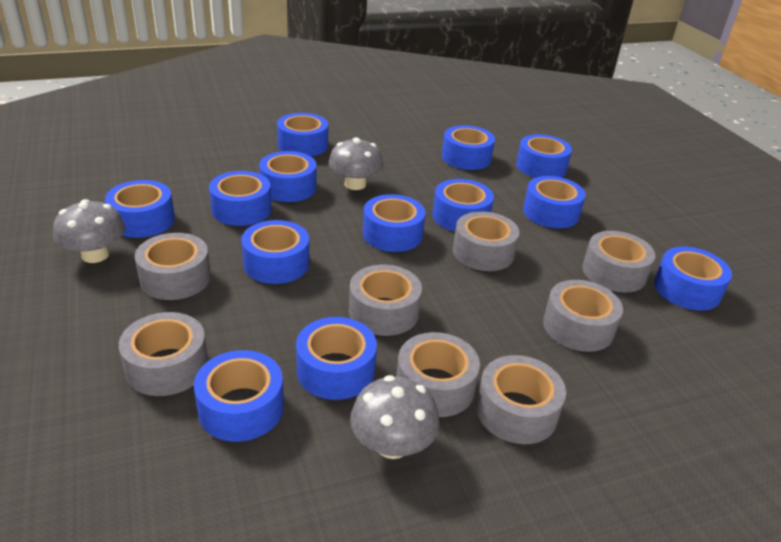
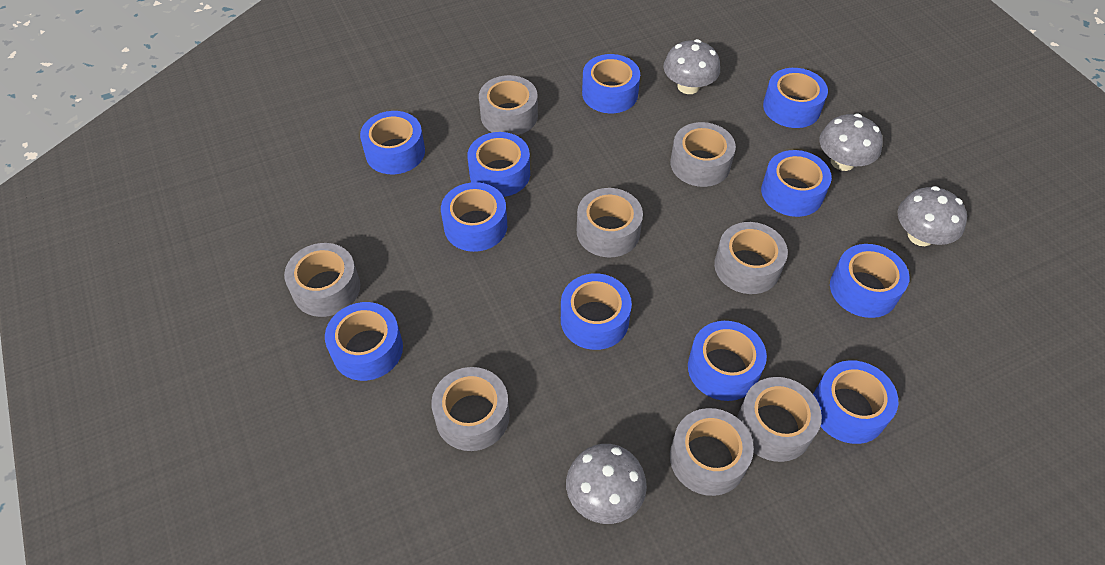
blue tape: [105,180,175,238] [194,350,284,442] [209,171,272,226] [241,220,309,284] [259,151,317,202] [277,113,328,156] [296,317,377,400] [363,194,425,252] [432,179,494,231] [442,125,495,170] [516,134,572,178] [523,176,586,228] [654,246,732,311] = 13 -> [325,302,403,381] [360,111,425,174] [441,182,507,252] [467,132,530,197] [561,273,632,350] [582,54,640,113] [688,321,767,401] [761,150,832,217] [763,68,828,128] [813,360,898,444] [830,244,909,318] = 11
grey mushroom: [53,199,125,263] [329,137,384,190] [350,375,440,459] = 3 -> [566,444,647,524] [663,39,720,94] [820,114,883,171] [898,186,967,246] = 4

